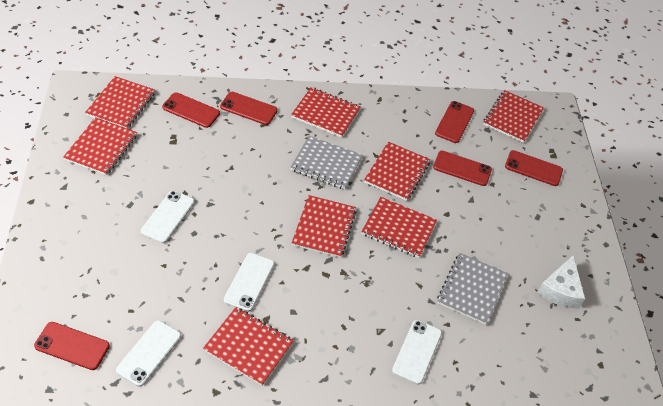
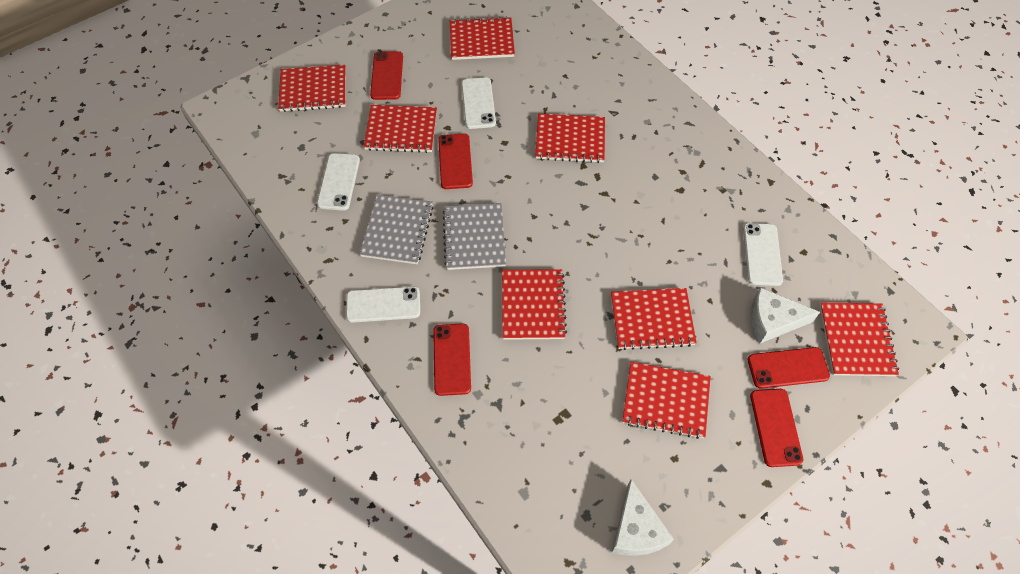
red phone: [34,322,110,370] [162,92,220,128] [220,92,278,125] [433,151,492,186] [435,101,474,143] [505,150,563,186] = 6 -> [370,51,403,100] [433,323,471,396] [438,133,473,189] [748,347,830,389] [750,389,803,467] = 5
white cheese: [537,255,585,309] = 1 -> [612,479,674,556] [751,287,820,343] = 2

